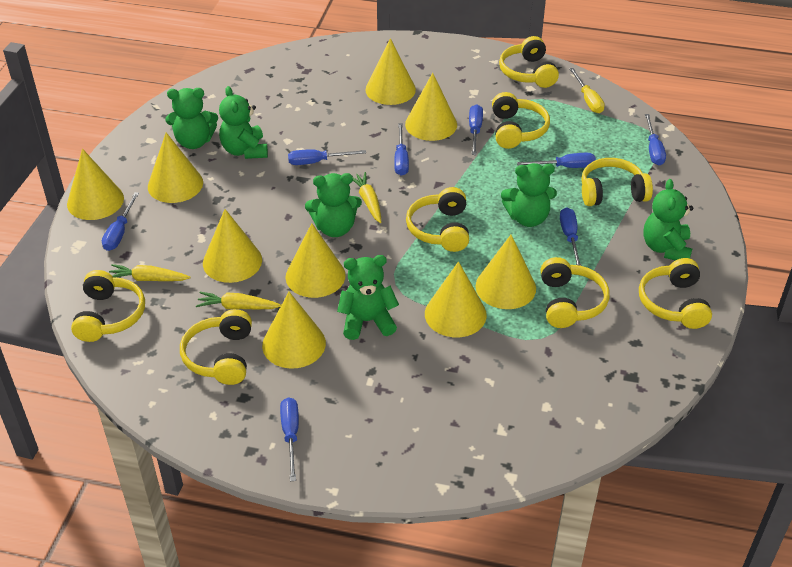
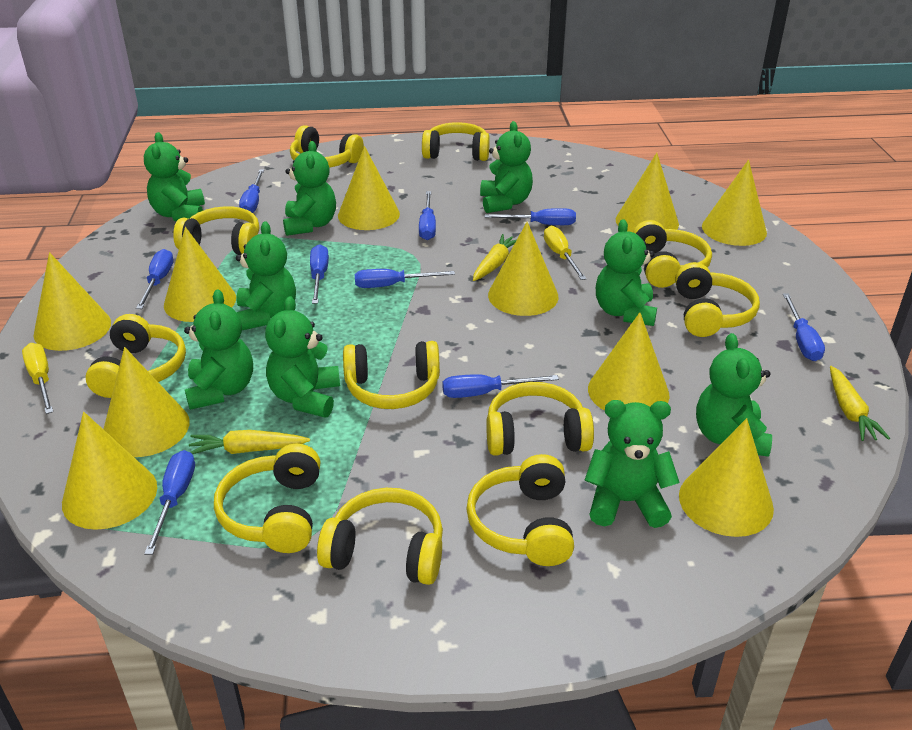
blue screwdriver: [102,192,139,251] [280,397,299,481] [288,149,366,165] [394,123,409,176] [469,104,483,155] [517,153,596,168] [560,207,581,266] [645,114,666,165] = 8 -> [136,249,174,309] [144,450,195,555] [239,170,264,213] [310,244,329,304] [355,269,455,288] [419,191,436,240] [442,374,559,398] [485,208,576,225] [783,294,825,361] = 9
green teddy bear: [165,88,218,149] [219,86,268,159] [305,173,362,237] [337,255,399,340] [501,163,557,227] [643,179,693,260] = 6 -> [144,132,205,221] [184,289,253,410] [236,222,296,330] [265,296,340,418] [283,141,336,236] [480,121,533,213] [585,400,680,528] [596,219,657,326] [696,333,772,457] = 9
yellow cone: [67,149,124,220] [148,133,203,203] [203,209,262,283] [262,292,326,369] [285,223,346,298] [365,38,416,105] [405,73,457,141] [425,261,487,337] [475,235,536,309] = 9 -> [33,252,111,351] [62,412,157,530] [104,347,190,457] [164,227,236,322] [338,146,400,230] [488,222,559,316] [588,312,670,411] [616,153,679,232] [679,418,774,537] [702,160,767,246] = 10
yellow headphones: [71,270,145,342] [180,309,252,385] [406,187,469,252] [492,92,550,149] [499,36,559,88] [540,257,609,328] [581,158,653,206] [639,258,712,329] = 8 -> [85,314,186,398] [173,206,259,255] [214,444,320,553] [290,125,364,168] [317,488,443,585] [343,341,440,409] [422,122,490,161] [466,454,574,566] [486,382,594,456] [633,220,712,288] [675,262,760,337] = 11
yellow screwdriver: [569,68,605,113] = 1 -> [22,343,53,414] [544,226,587,280] = 2

